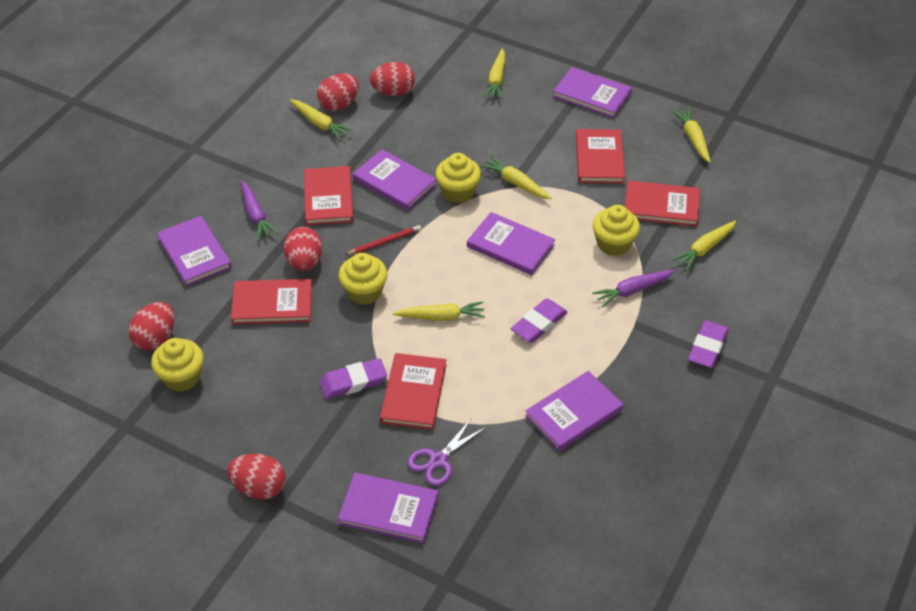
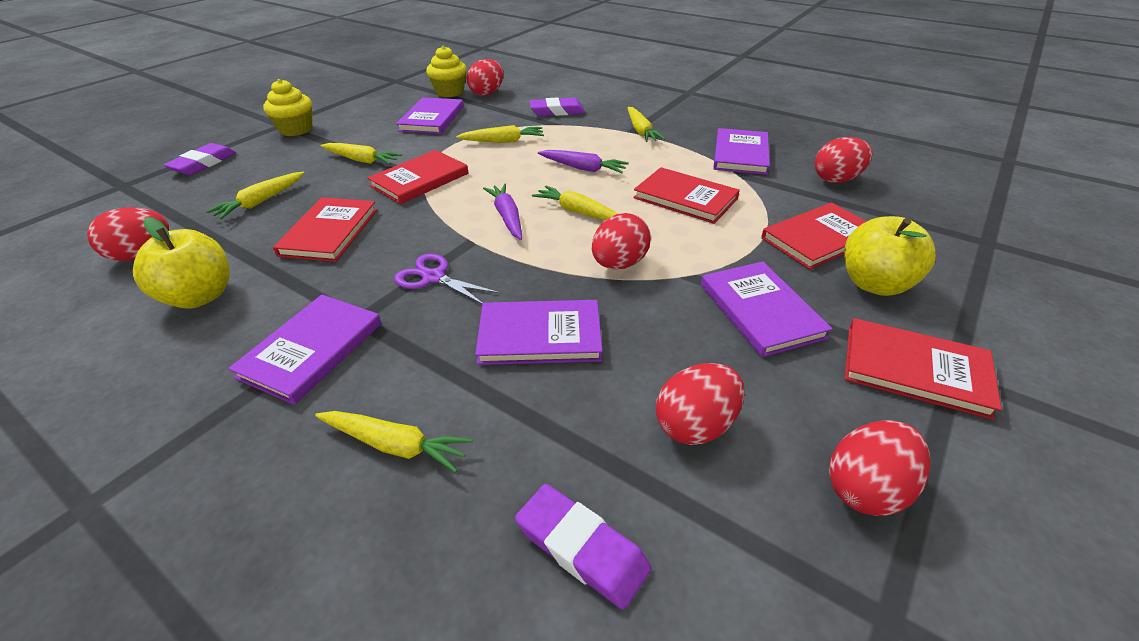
purple book: [157,216,232,286] [338,473,438,543] [353,149,437,210] [467,212,555,275] [525,371,623,451] [553,67,632,118] = 6 -> [228,295,381,405] [396,97,464,134] [475,300,603,365] [701,262,832,357] [713,128,770,175] = 5
red egg: [128,302,174,350] [227,454,286,499] [284,227,322,271] [317,73,359,111] [370,62,415,96] = 5 -> [87,207,169,261] [466,59,503,96] [592,213,651,269] [656,363,744,445] [815,137,872,183] [829,420,931,516] = 6
red pencil: [345,225,421,255] = 1 -> none = 0
yellow apple: none = 0 -> [133,217,230,309] [844,216,936,296] = 2
yellow cupcake: [151,338,204,392] [338,253,388,305] [435,153,481,203] [593,205,640,256] = 4 -> [263,79,312,136] [426,46,467,97] = 2

